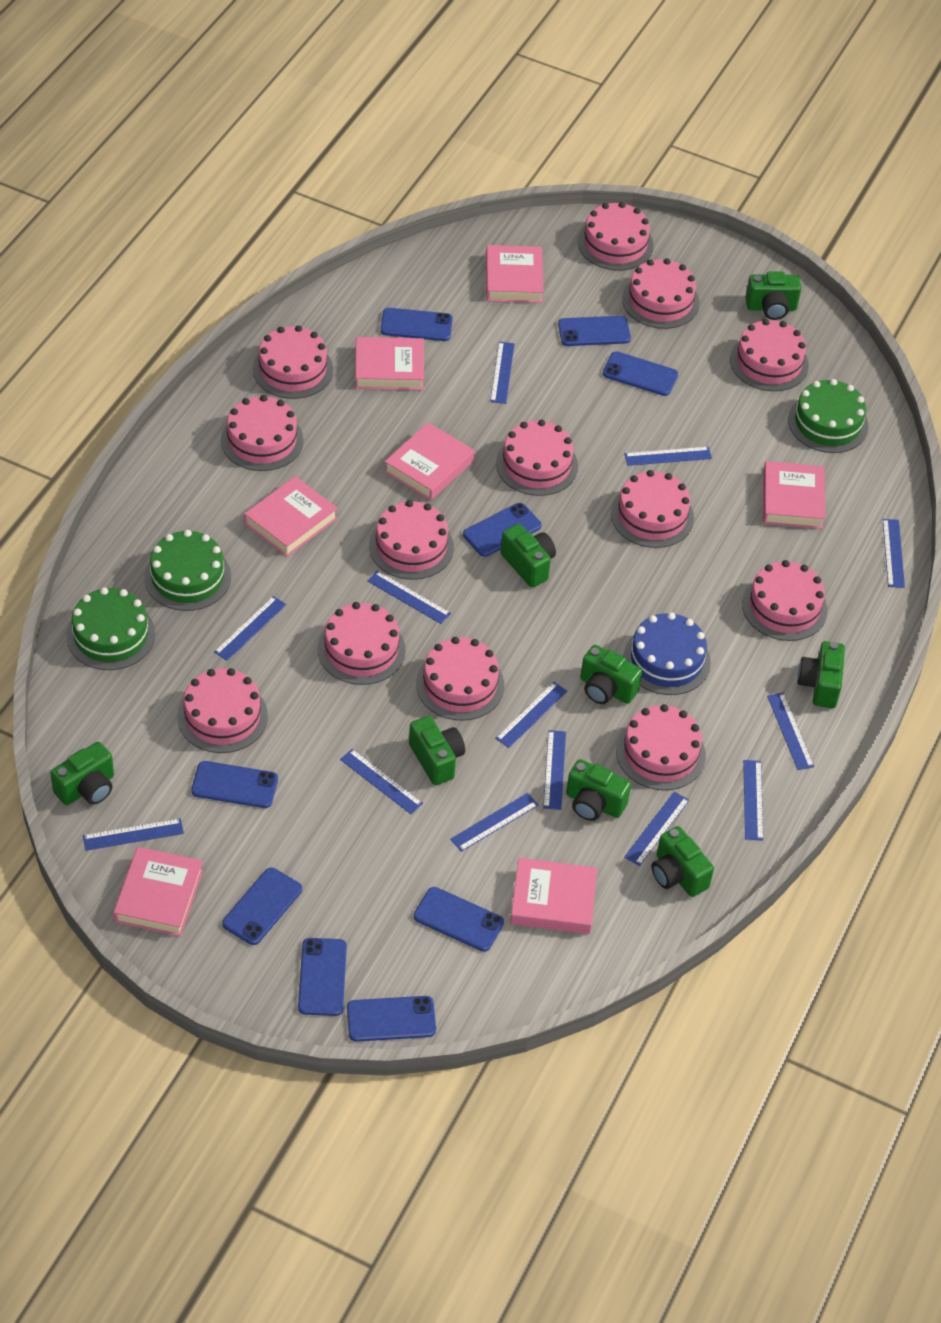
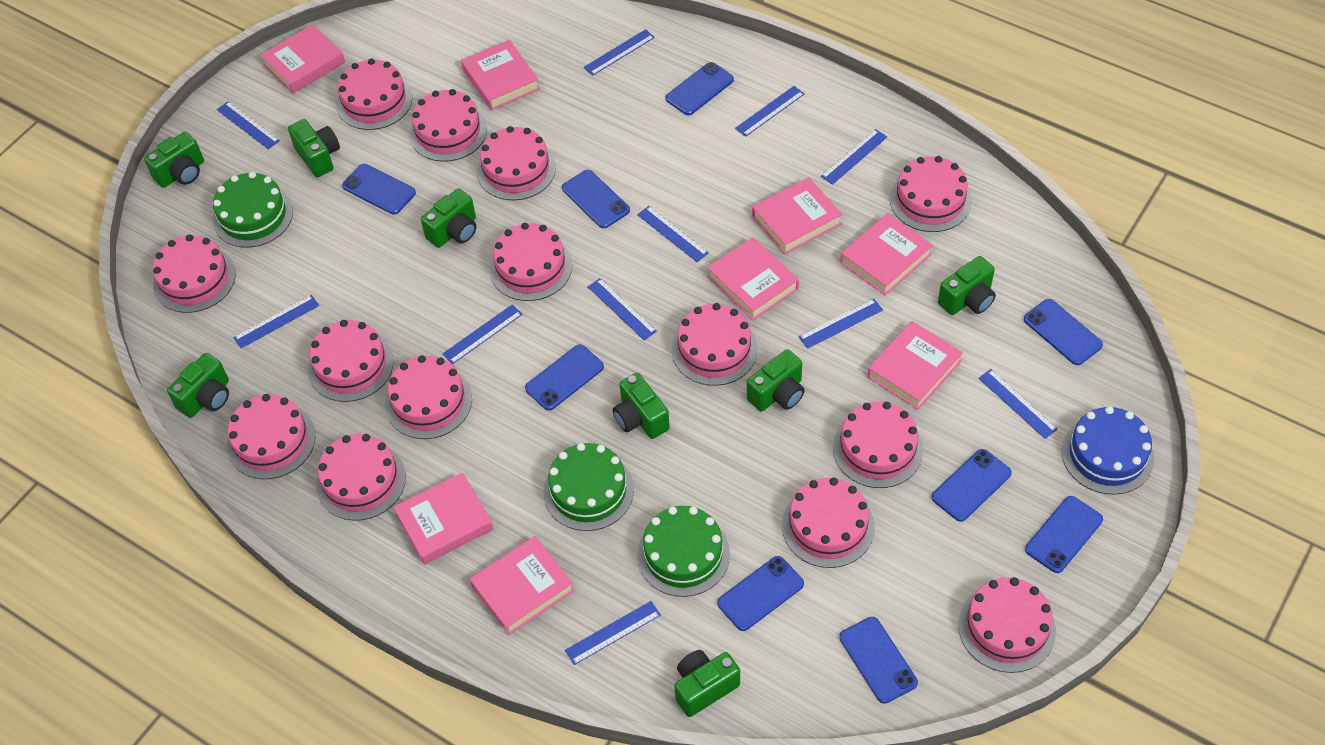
blue ruler: [83,818,184,851] [214,596,286,661] [340,749,423,814] [367,570,451,624] [450,793,538,852] [490,342,514,404] [495,682,567,748] [543,730,566,810] [624,447,712,466] [624,791,689,866] [743,760,763,841] [767,693,814,770] [882,519,905,588] = 13 -> [217,101,280,149] [233,295,319,348] [442,304,523,364] [565,601,661,665] [584,29,655,76] [588,278,657,341] [637,206,709,262] [735,86,804,137] [799,298,883,349] [821,129,887,185] [979,369,1058,439] = 11
pink book: [113,847,203,937] [244,476,338,557] [355,337,424,390] [384,422,474,501] [486,245,544,303] [510,858,597,934] [763,461,826,529] = 7 -> [260,24,345,94] [394,472,493,565] [461,40,540,111] [470,536,574,635] [707,237,799,320] [752,177,843,254] [840,213,933,296] [867,321,963,410] = 8
pink cake: [177,668,268,753] [221,395,304,471] [253,325,333,399] [318,602,406,685] [369,500,454,580] [416,637,504,721] [496,420,578,496] [578,202,654,271] [611,470,694,548] [616,704,706,790] [622,258,700,329] [730,319,809,391] [742,560,828,641] = 13 -> [153,234,236,313] [227,394,316,479] [308,320,393,402] [316,434,406,521] [336,58,413,130] [385,355,472,439] [409,89,487,162] [477,126,556,200] [490,223,572,301] [672,303,758,386] [782,478,875,568] [833,402,923,488] [890,156,972,232] [958,577,1056,673] = 14

